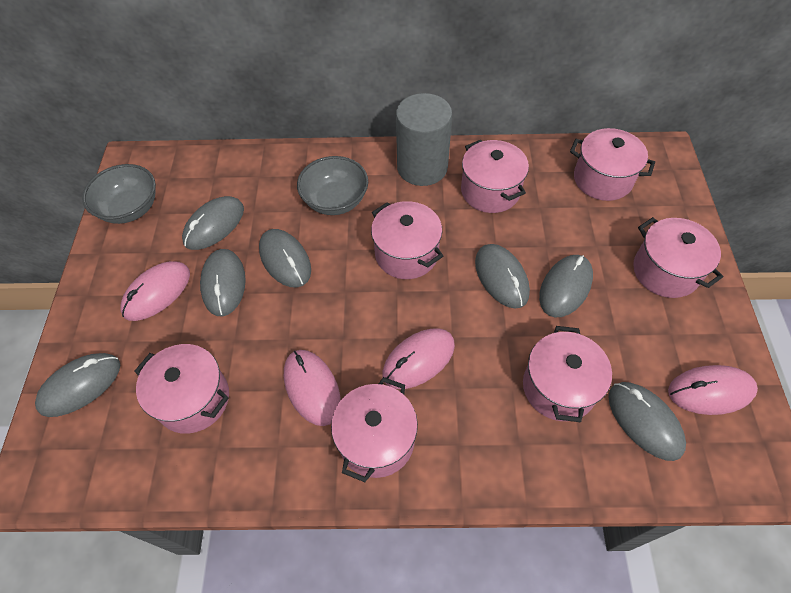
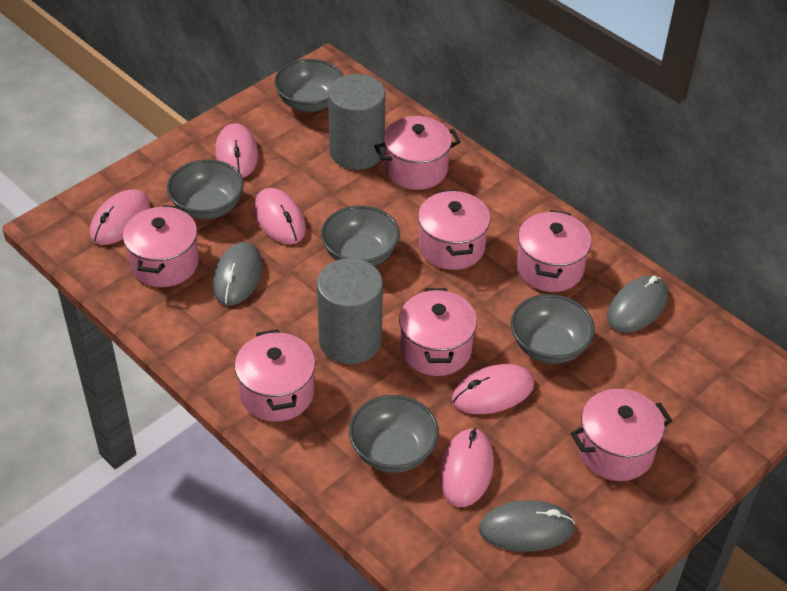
grey bowl: [82,164,156,224] [297,156,368,215] = 2 -> [167,159,244,220] [274,59,343,112] [321,206,400,266] [349,395,439,473] [511,294,595,364] = 5
grey cylinder: [396,93,452,186] = 1 -> [317,258,383,365] [328,74,386,170] = 2
grey mouse: [35,353,120,417] [182,196,244,250] [200,249,246,317] [259,229,311,287] [475,244,530,309] [539,255,593,317] [608,382,686,461] = 7 -> [212,242,262,305] [479,500,575,552] [607,276,668,333] = 3
pink mouse: [120,261,190,321] [284,350,341,426] [382,328,455,389] [668,365,758,415] = 4 -> [90,189,150,245] [215,123,258,178] [254,188,306,244] [439,428,494,507] [452,364,534,414] = 5

